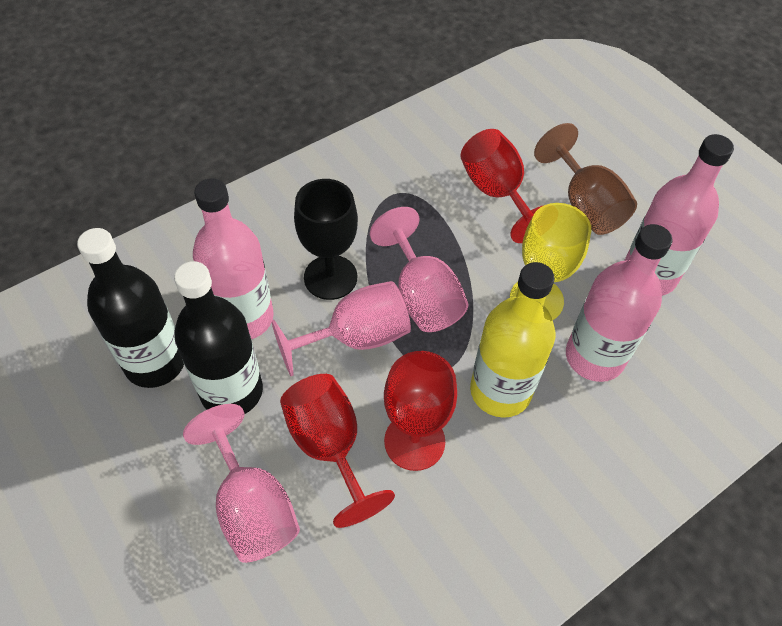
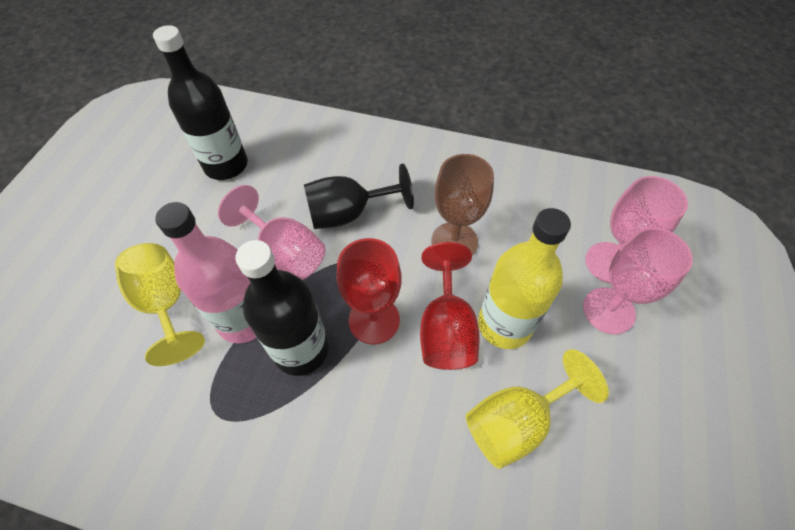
pink bottle: [193,178,274,339] [566,224,672,382] [624,134,734,296] = 3 -> [155,202,257,343] = 1
red goblet: [280,374,395,528] [384,351,457,471] [460,129,544,243] = 3 -> [337,238,402,344] [420,242,480,370] = 2
yellow goblet: [510,203,591,320] = 1 -> [115,243,205,366] [466,349,609,469] = 2

